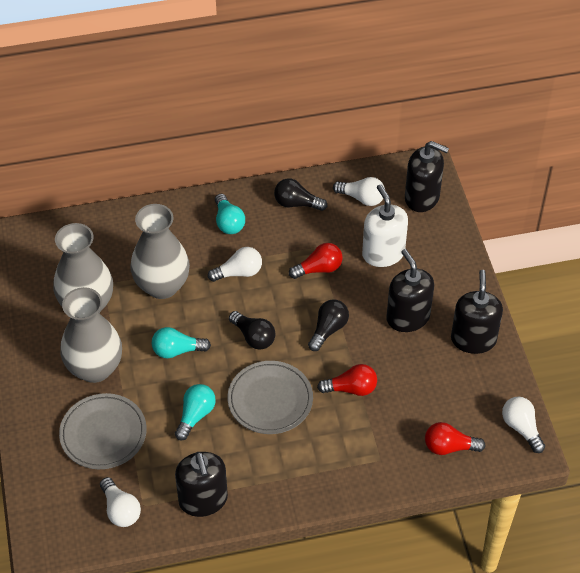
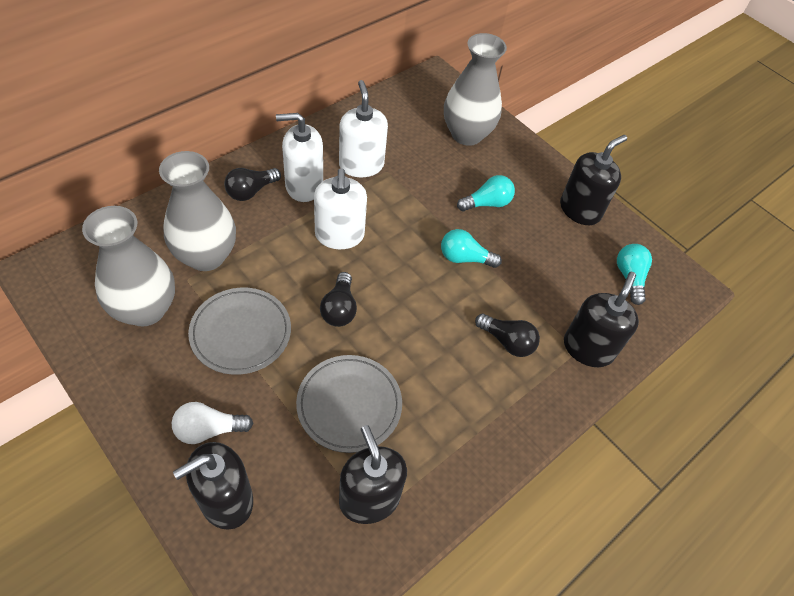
red light bulb: [289,243,342,279] [317,364,377,396] [425,422,486,455] = 3 -> none = 0
white light bulb: [100,477,141,527] [208,247,262,282] [333,177,385,206] [502,397,545,453] = 4 -> [172,402,254,444] = 1
white soap dispenser: [362,184,408,267] = 1 -> [276,113,323,202] [314,168,367,249] [339,80,388,177] = 3

